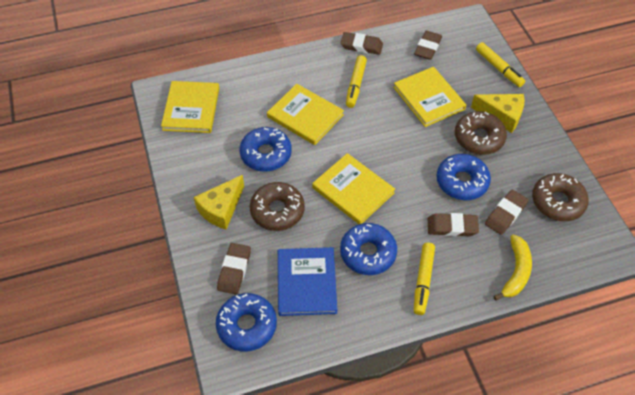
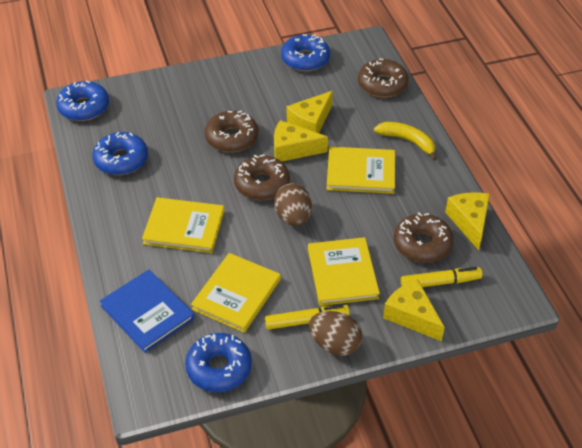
brown donut: [250,182,305,231] [455,111,507,155] [532,173,589,221] = 3 -> [205,111,258,152] [234,154,290,200] [358,58,409,98] [394,213,454,263] = 4
brown egg: none = 0 -> [274,183,312,226] [309,311,362,356] = 2
brown eraser: [217,243,251,294] [340,32,383,55] [414,31,442,60] [428,213,479,236] [485,190,528,235] = 5 -> none = 0
yellow cheese: [194,175,244,230] [471,94,524,133] = 2 -> [274,120,328,162] [287,91,333,133] [383,279,445,341] [445,192,490,250] = 4
yellow marker: [346,55,367,108] [414,242,435,315] [476,42,525,87] = 3 -> [265,305,350,330] [401,267,482,287] = 2

